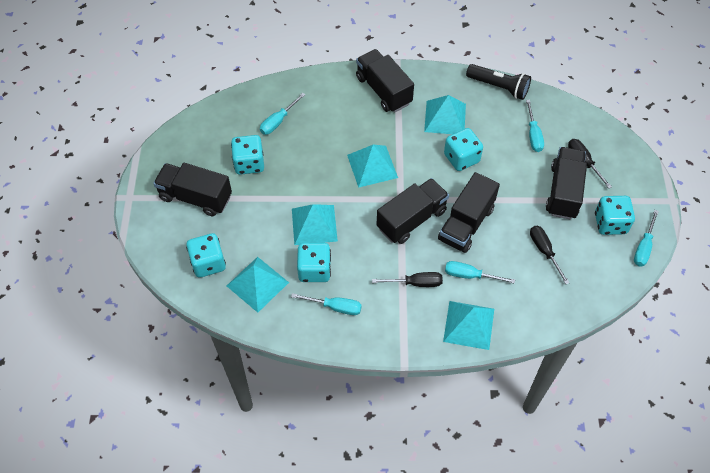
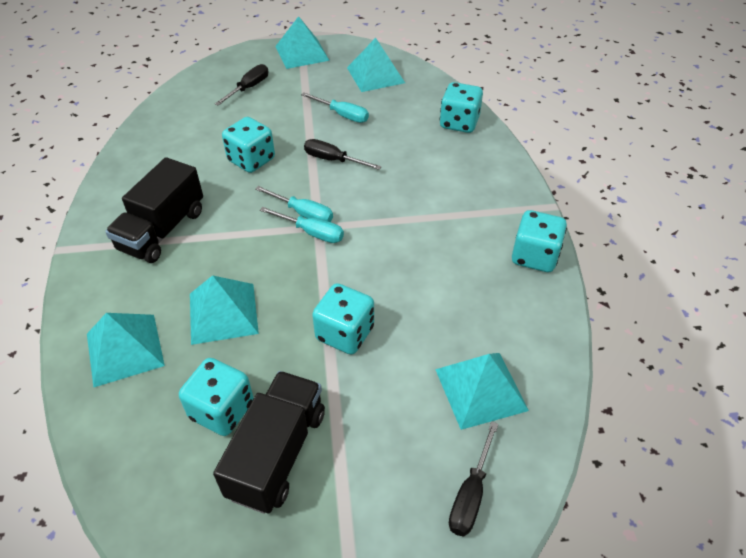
black flashlight: [466,64,531,100] = 1 -> none = 0
black truck: [153,163,232,216] [356,49,414,112] [377,178,449,244] [438,172,500,253] [546,147,587,219] = 5 -> [105,157,203,263] [213,371,325,514] = 2
turquoise screwdriver: [260,93,305,135] [291,293,362,315] [445,261,515,284] [526,100,544,152] [634,210,659,267] = 5 -> [255,186,333,222] [260,207,344,243] [301,92,369,123] = 3

